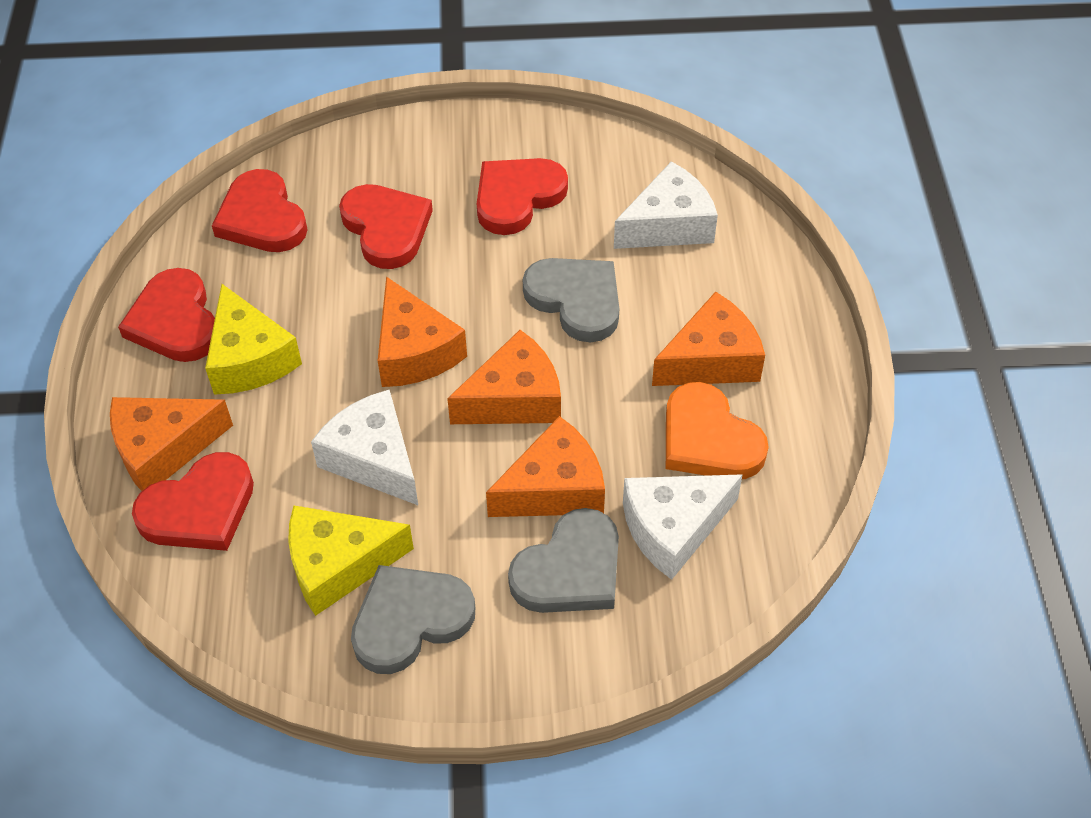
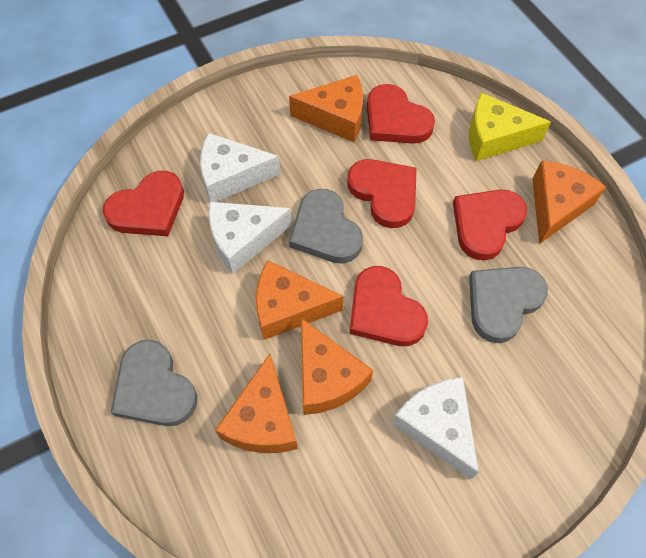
orange heart: [666,382,769,479] = 1 -> none = 0
yellow cheese: [205,284,302,395] [288,506,414,616] = 2 -> [469,93,551,161] = 1

